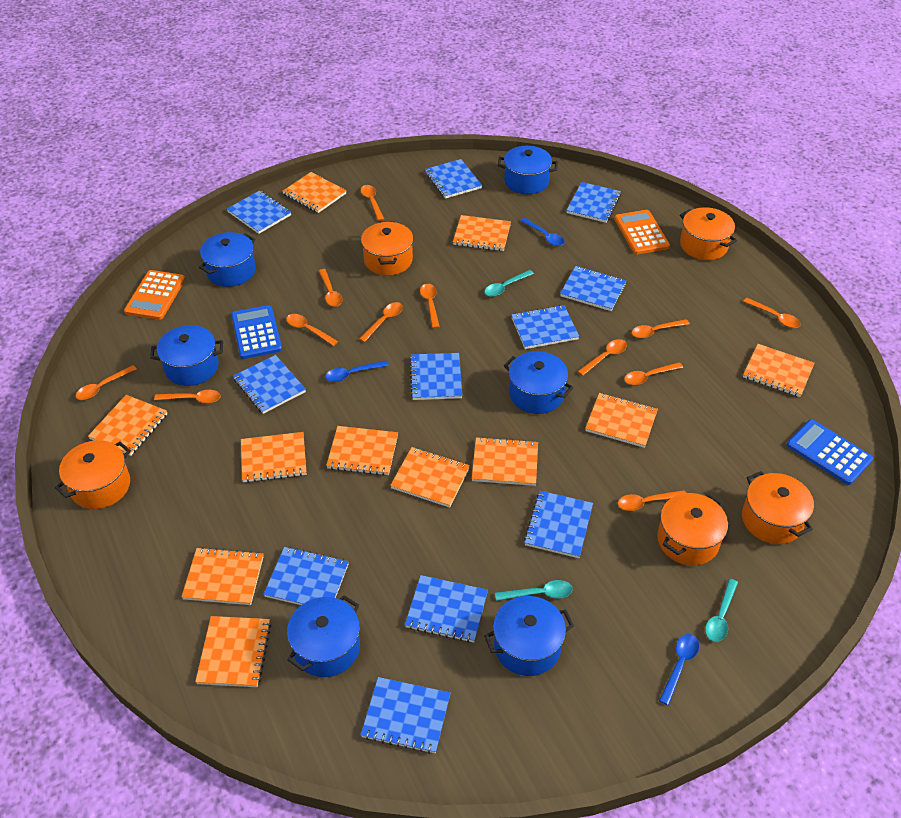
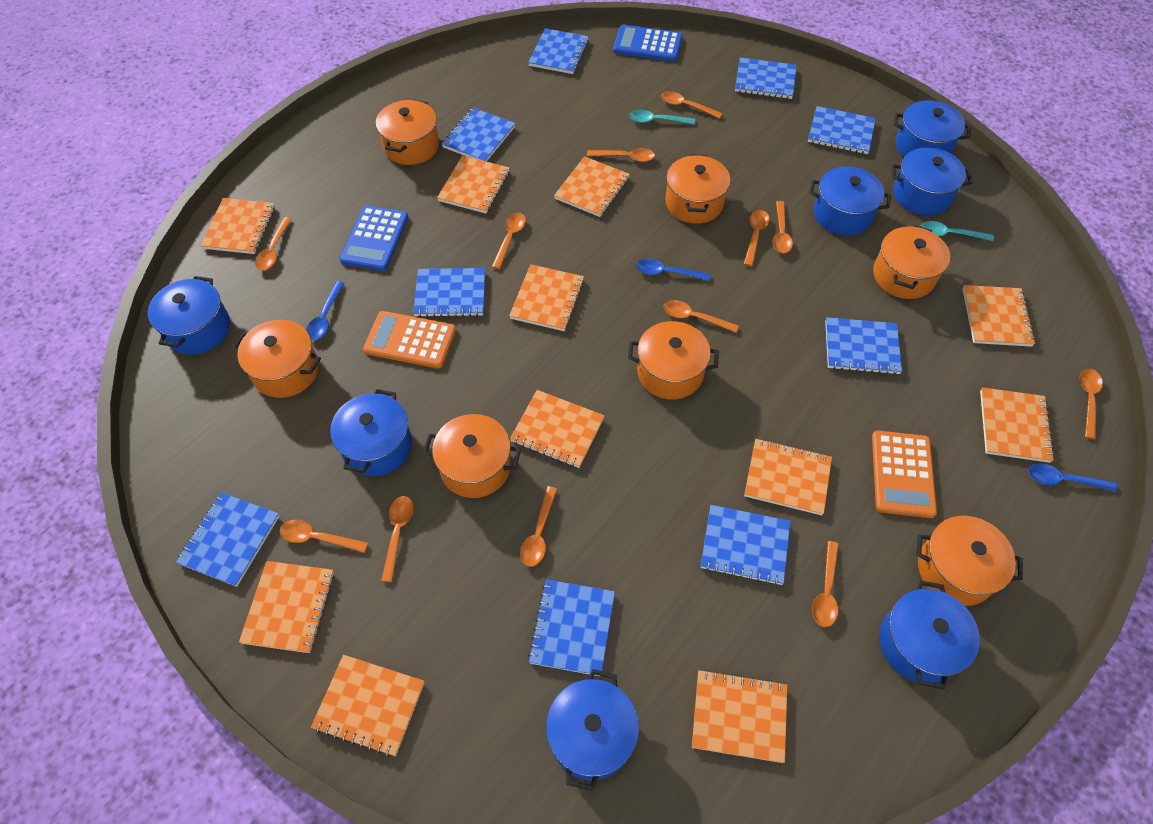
blue notebook: [227,190,291,234] [233,355,306,414] [264,547,349,605] [361,677,451,754] [405,575,488,643] [409,353,462,400] [425,159,482,199] [511,305,579,349] [524,491,593,558] [560,266,627,311] [566,182,621,223] = 11 -> [176,492,279,587] [413,268,485,317] [442,108,516,162] [528,28,589,74] [528,579,615,676] [701,505,790,585] [735,57,797,99] [808,106,876,154] [825,317,902,375] = 9
blue pot: [150,325,223,386] [199,232,256,287] [287,595,360,677] [484,596,574,676] [498,146,558,194] [504,351,574,414] = 6 -> [148,276,230,355] [330,389,412,476] [546,669,639,791] [810,166,891,235] [879,580,980,690] [891,147,972,215] [894,100,971,157] = 7
orange pot: [55,440,131,509] [361,221,413,276] [657,493,728,566] [680,207,737,260] [742,471,814,544] = 5 -> [232,320,321,398] [376,99,439,165] [423,414,521,498] [628,321,719,400] [665,154,731,224] [873,225,950,299] [916,516,1023,606] = 7
turquoise spoon: [484,270,534,297] [495,580,573,601] [705,579,738,642] = 3 -> [629,110,695,125] [920,221,994,241] = 2

